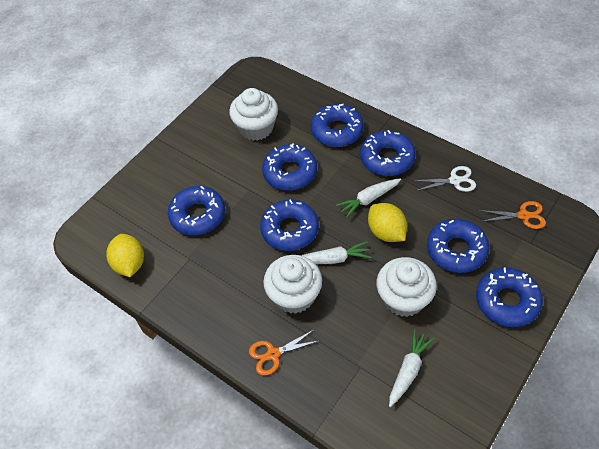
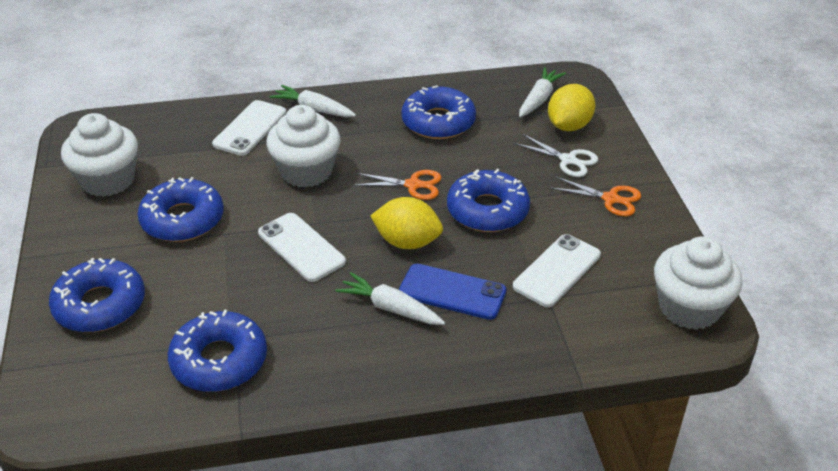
blue donut: [168,186,225,235] [260,199,319,251] [262,143,317,191] [311,104,364,147] [360,130,416,176] [427,219,489,273] [476,268,543,327] = 7 -> [49,258,145,332] [138,177,224,242] [168,309,267,392] [402,85,476,139] [447,169,530,232] = 5
blue phone: none = 0 -> [399,264,506,320] = 1
white phone: none = 0 -> [212,100,286,156] [258,213,346,282] [513,234,601,307] = 3

